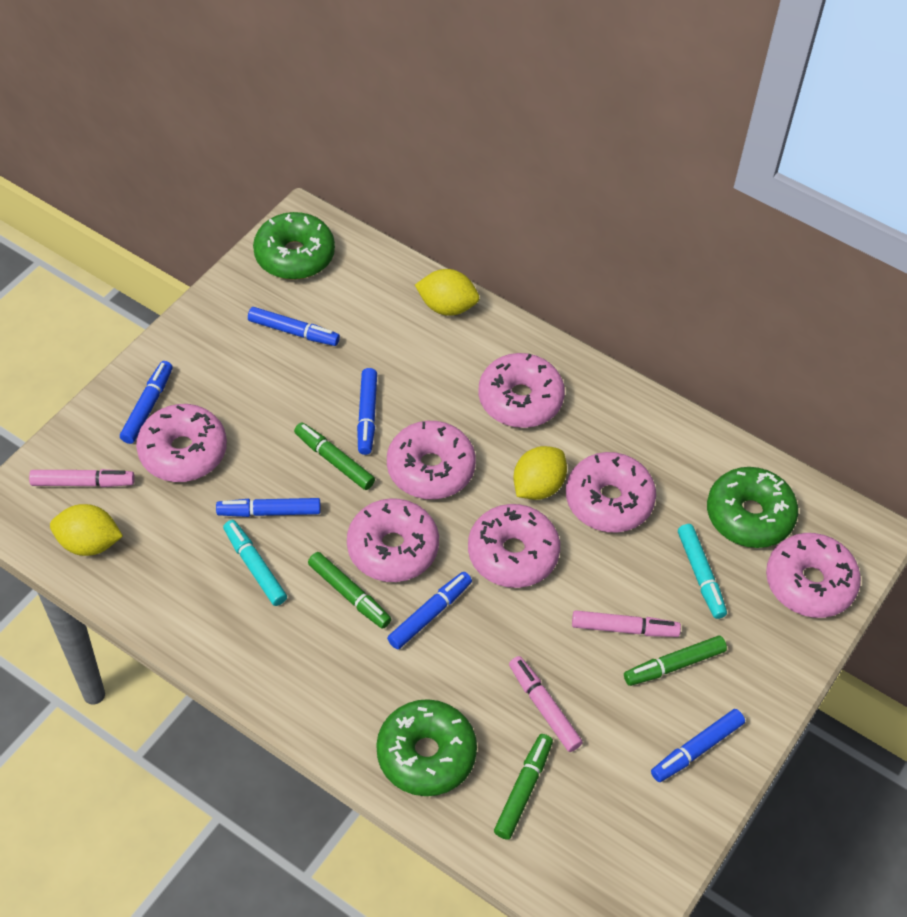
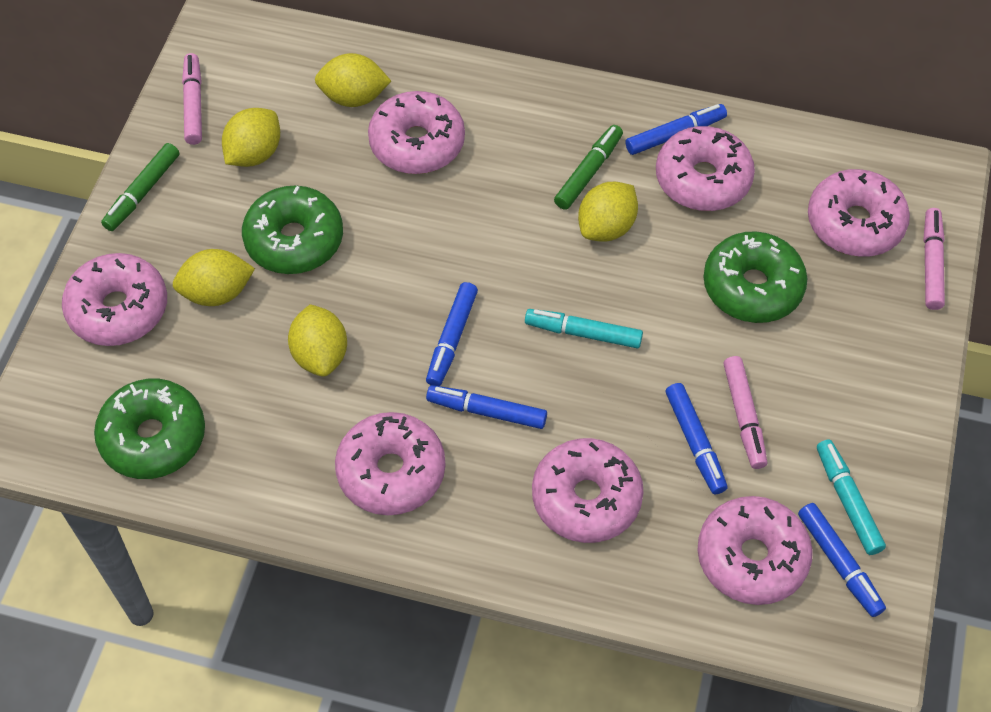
blue marker: [120,361,173,444] [216,498,321,517] [248,307,340,346] [357,368,377,455] [387,572,472,649] [651,709,745,782] = 6 -> [426,282,478,386] [426,385,547,429] [625,104,727,155] [666,383,727,494] [798,503,886,617] = 5
green marker: [294,422,375,490] [308,552,391,629] [494,734,553,840] [624,636,727,686] = 4 -> [101,143,179,231] [554,125,623,210] = 2
yellow lemon: [50,504,123,556] [415,269,479,316] [513,446,567,500] = 3 -> [173,249,255,306] [222,108,280,167] [288,304,347,377] [315,53,391,107] [578,182,638,242] = 5

